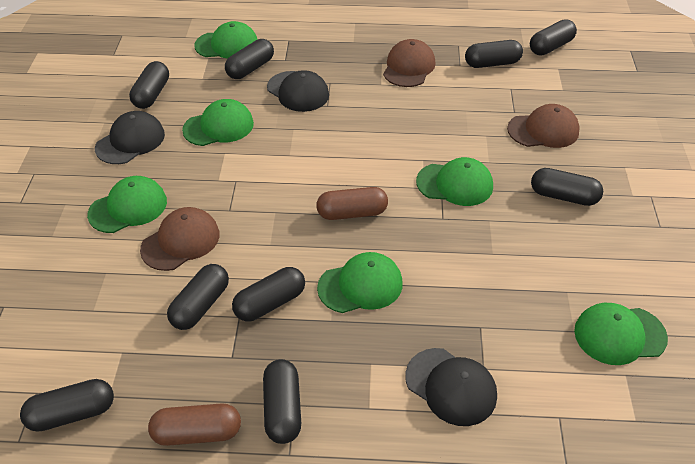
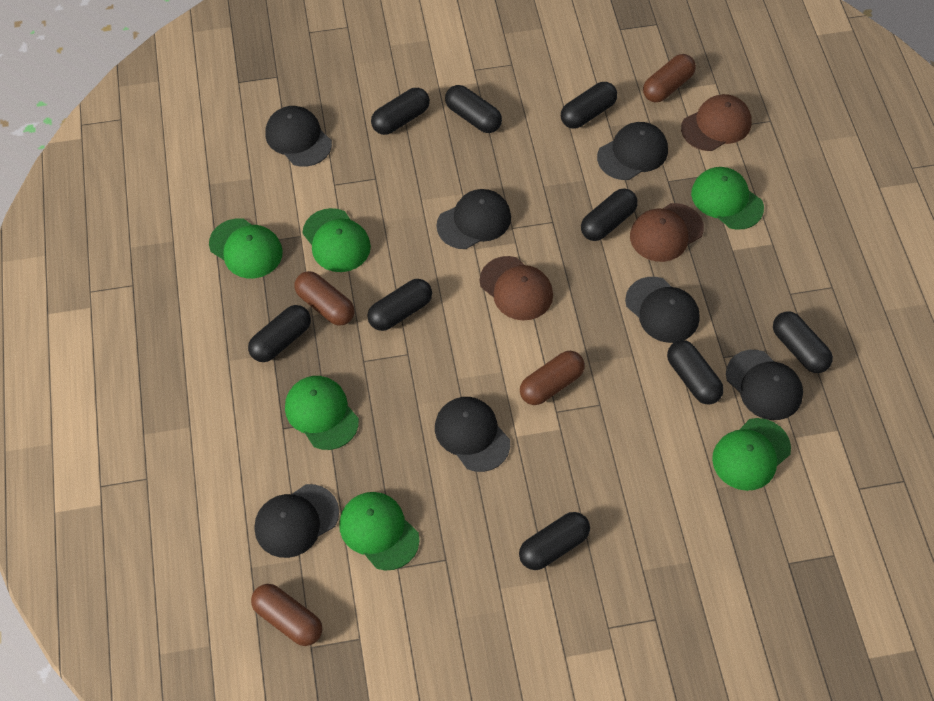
black cap: [95,111,165,164] [267,70,329,112] [405,348,497,426] = 3 -> [255,484,339,558] [265,106,332,167] [435,397,510,472] [436,189,511,249] [597,122,668,180] [625,277,700,343] [726,350,803,420] = 7
brown capsule: [148,403,241,446] [316,187,388,220] = 2 -> [251,584,322,646] [295,271,354,326] [520,351,585,405] [643,54,696,102] = 4

